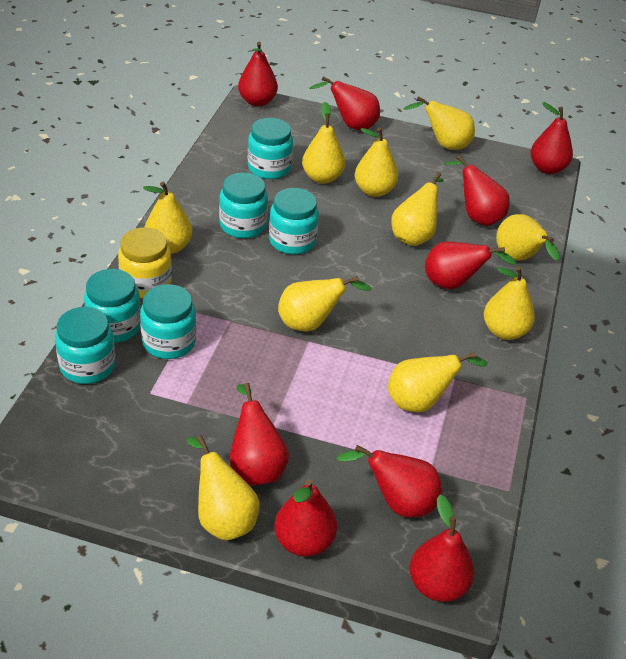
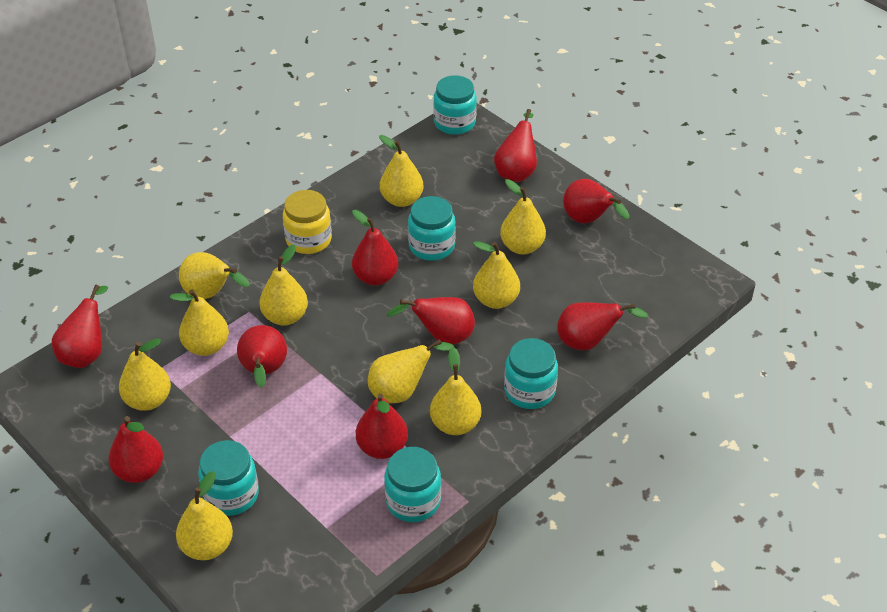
turquoise jar: [55,307,116,384] [84,269,141,343] [140,284,196,359] [219,173,268,238] [248,118,293,179] [269,188,319,254] = 6 -> [198,440,259,516] [384,447,441,522] [408,196,456,261] [433,75,477,135] [504,338,558,409] = 5

